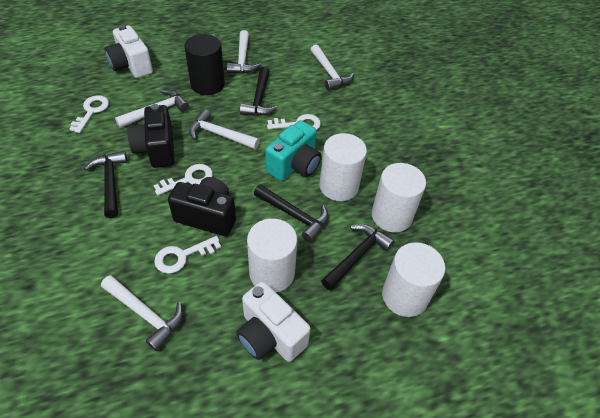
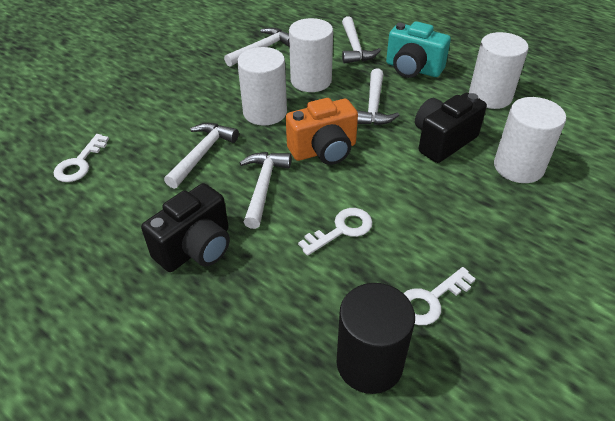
black hammer: [84,151,127,218] [240,67,277,116] [254,184,328,242] [321,224,394,290] = 4 -> none = 0
orange camera: none = 0 -> [286,98,358,165] = 1
white camera: [104,25,153,78] [236,281,311,362] = 2 -> none = 0
white key: [69,95,109,133] [153,164,213,196] [154,236,221,274] [267,114,321,130] = 4 -> [54,134,109,182] [298,208,373,256] [404,267,475,325] = 3

